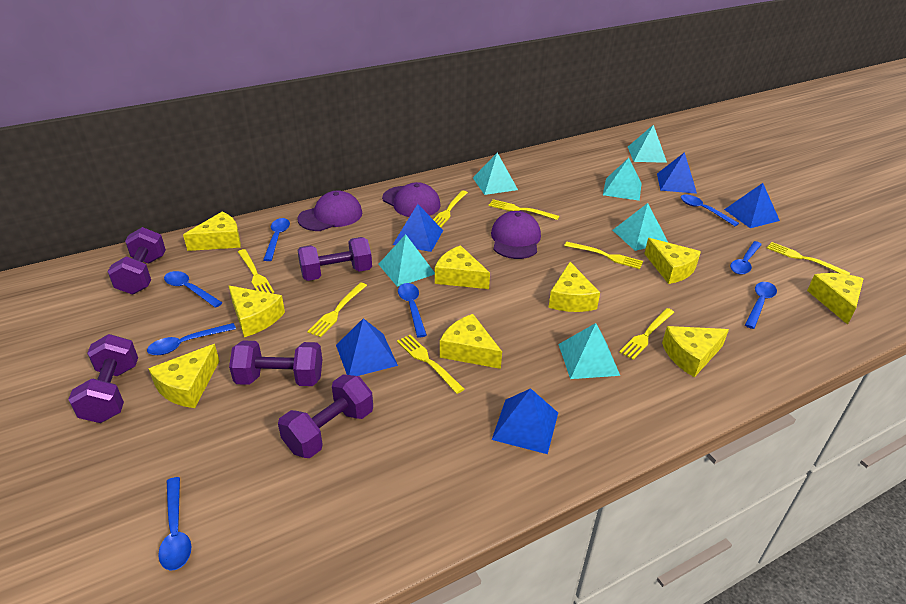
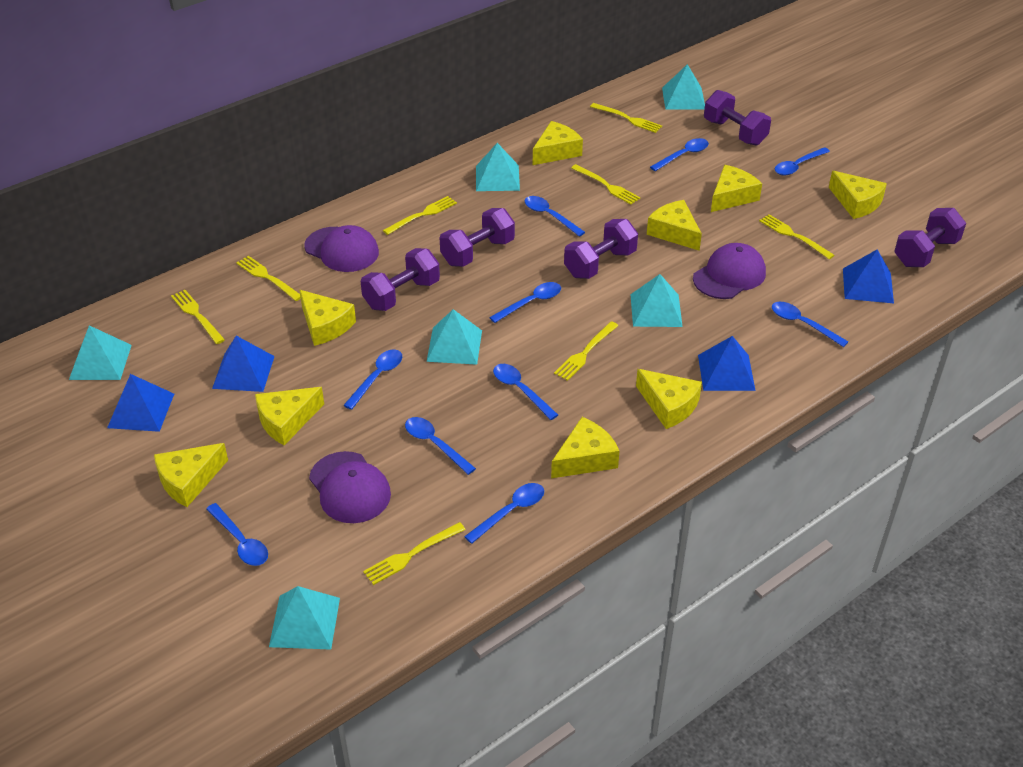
blue pyramid: [336,318,398,376] [393,204,443,252] [492,388,558,454] [657,152,697,194] [724,183,780,228] = 5 -> [107,374,174,432] [212,336,275,392] [698,336,756,391] [843,249,894,303] = 4
blue spoon: [147,323,236,355] [158,477,191,571] [164,271,223,308] [263,218,290,261] [398,283,427,337] [681,195,739,226] [730,241,762,275] [745,282,777,329] = 8 -> [206,503,268,566] [343,349,402,410] [405,417,476,475] [464,483,544,544] [489,282,561,323] [493,364,558,420] [525,196,585,237] [650,138,709,171] [772,302,848,347] [775,147,830,175] = 10

